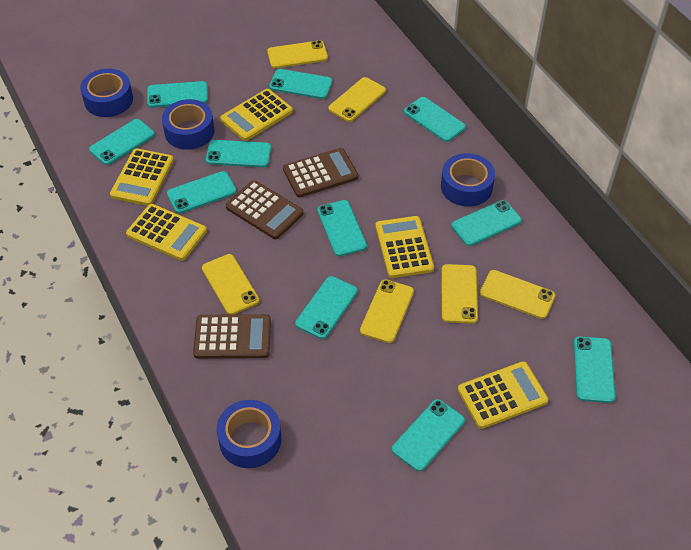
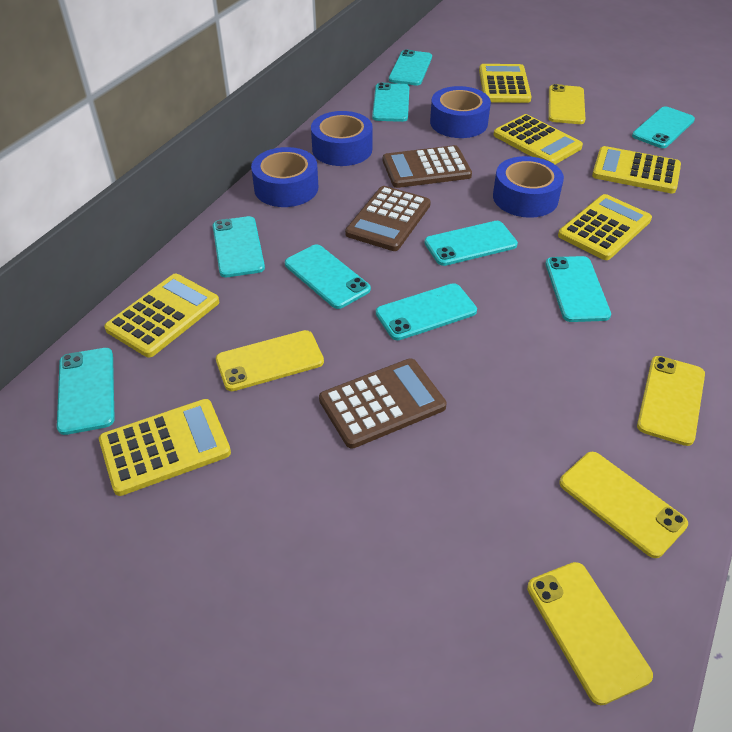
turquoise phone: [89,119,155,165] [147,81,208,108] [167,171,237,213] [206,140,271,167] [269,69,332,99] [295,276,358,339] [317,200,367,256] [392,399,465,471] [404,97,466,142] [451,200,522,246] [574,336,615,403] = 11 -> [57,348,115,435] [213,216,265,277] [285,244,371,309] [372,83,409,122] [376,283,477,340] [389,50,432,85] [425,221,518,266] [545,256,611,322] [632,106,695,148] = 9
yellow calculator: [110,148,174,206] [126,204,207,261] [220,89,293,141] [375,216,434,278] [458,361,548,429] = 5 -> [99,399,231,496] [104,274,219,358] [479,64,532,103] [494,114,583,164] [558,194,652,260] [592,146,681,193] = 6
yellow phone: [202,254,259,315] [267,40,328,68] [329,77,386,122] [360,279,414,343] [441,264,478,324] [480,270,555,319] = 6 -> [216,330,324,391] [527,562,653,705] [549,84,586,124] [559,452,688,558] [637,356,705,446] = 5

